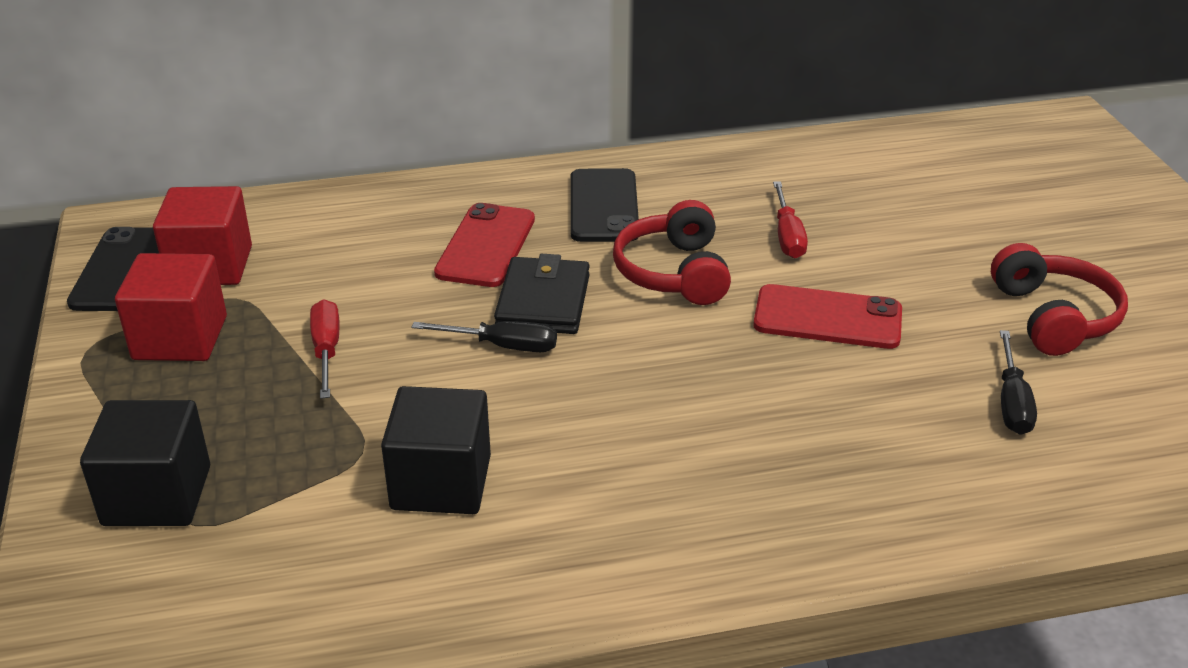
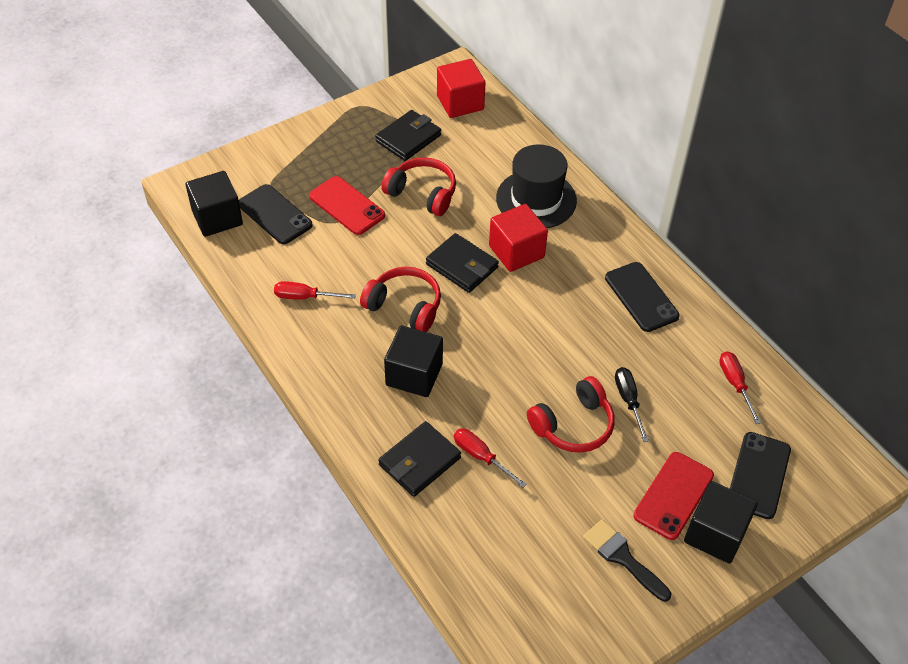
black brush: none = 0 -> [583,519,671,602] = 1
black cube: [80,400,210,526] [381,386,491,514] = 2 -> [186,171,243,237] [384,325,443,397] [684,481,758,563] = 3
black hat: none = 0 -> [496,145,577,228] = 1
black phone: [67,227,159,311] [571,168,639,242] = 2 -> [239,184,313,244] [605,262,680,332] [730,432,791,519] = 3
black screwdriver: [412,321,557,352] [1000,330,1037,435] = 2 -> [615,367,649,442] = 1
black wallet: [494,254,590,334] = 1 -> [375,110,441,161] [378,421,461,497] [426,233,499,293] = 3
red headphones: [613,200,731,305] [991,243,1128,356] = 2 -> [360,267,441,332] [381,157,456,216] [527,376,615,453] = 3
red screwdriver: [310,299,339,399] [773,181,808,258] = 2 -> [274,281,356,300] [454,428,527,488] [719,351,761,424] = 3

